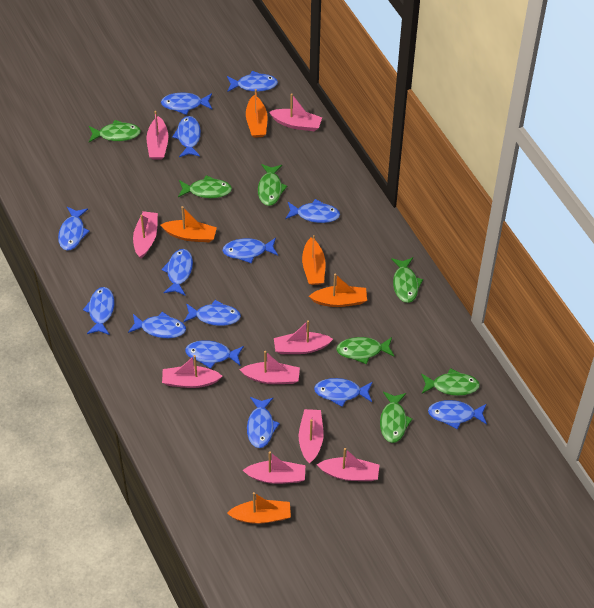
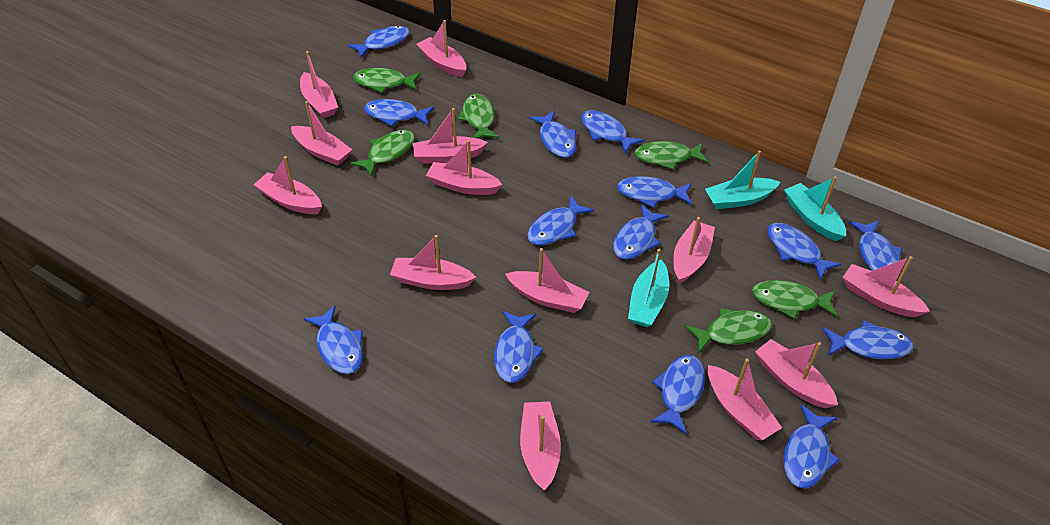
green fish: [89,120,141,142] [178,175,232,198] [258,164,287,206] [336,337,395,364] [380,392,413,443] [391,257,423,303] [421,368,480,396] = 7 -> [351,130,415,177] [353,68,421,93] [457,94,499,139] [634,141,708,170] [685,308,772,354] [752,280,837,319] = 6
orange boat: [161,206,217,242] [227,492,291,524] [246,89,268,138] [302,235,326,285] [309,274,367,307] = 5 -> none = 0
pink boat: [133,211,158,258] [147,111,168,160] [162,355,222,388] [240,351,300,384] [243,451,305,484] [269,93,322,131] [274,320,333,354] [299,409,324,464] [317,448,379,481] = 9 -> [253,156,322,214] [291,101,353,166] [300,51,338,118] [390,235,476,290] [413,108,488,164] [416,20,466,77] [426,140,503,195] [506,248,589,313] [520,401,561,491] [673,217,715,284] [708,358,782,440] [755,339,838,408] [842,256,930,317] = 13
turquoise boat: none = 0 -> [628,249,669,327] [705,151,780,209] [784,176,846,241] = 3

